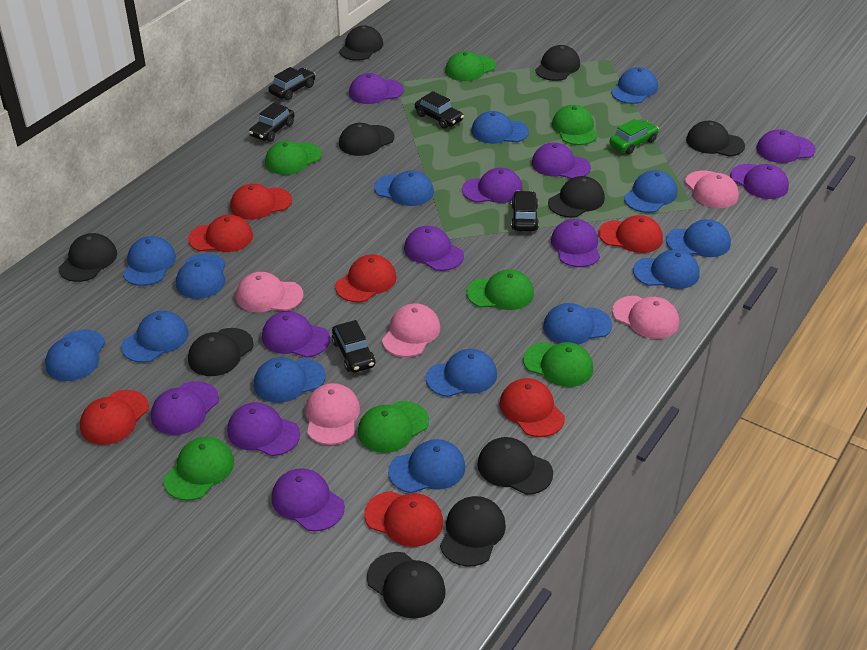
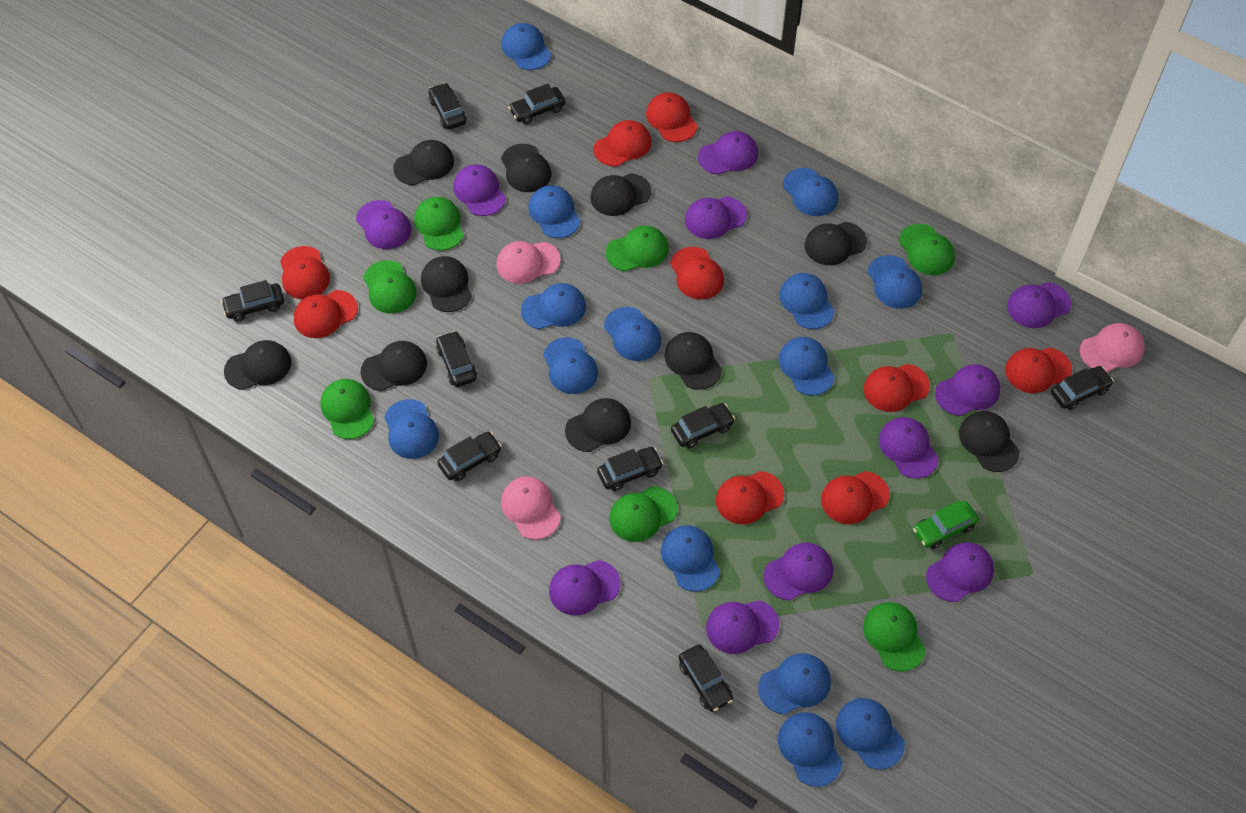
black car: [249,103,294,142] [269,67,316,100] [332,320,376,373] [415,91,464,129] [511,191,539,231] = 5 -> [221,280,284,322] [429,83,467,129] [436,331,477,387] [437,432,502,481] [508,84,565,124] [597,447,663,491] [671,403,735,449] [679,645,733,712] [1051,366,1114,410] = 9
pink cap: [236,272,303,312] [305,383,360,445] [382,303,440,357] [612,296,679,339] [685,171,739,208] = 5 -> [497,241,561,284] [501,476,561,540] [1080,323,1145,372] = 3
red cap: [80,390,149,445] [188,215,253,252] [230,184,292,220] [335,254,397,302] [364,491,443,547] [500,378,565,437] [599,215,663,253] = 7 -> [280,246,330,299] [294,290,358,338] [594,120,651,166] [646,92,697,142] [670,247,724,300] [716,471,784,524] [821,471,890,524] [864,364,930,412] [1005,347,1072,393] = 9

